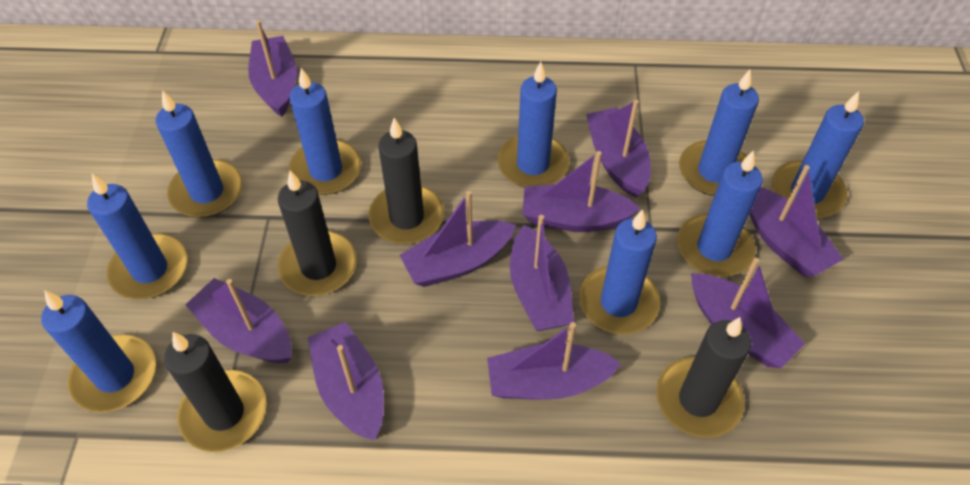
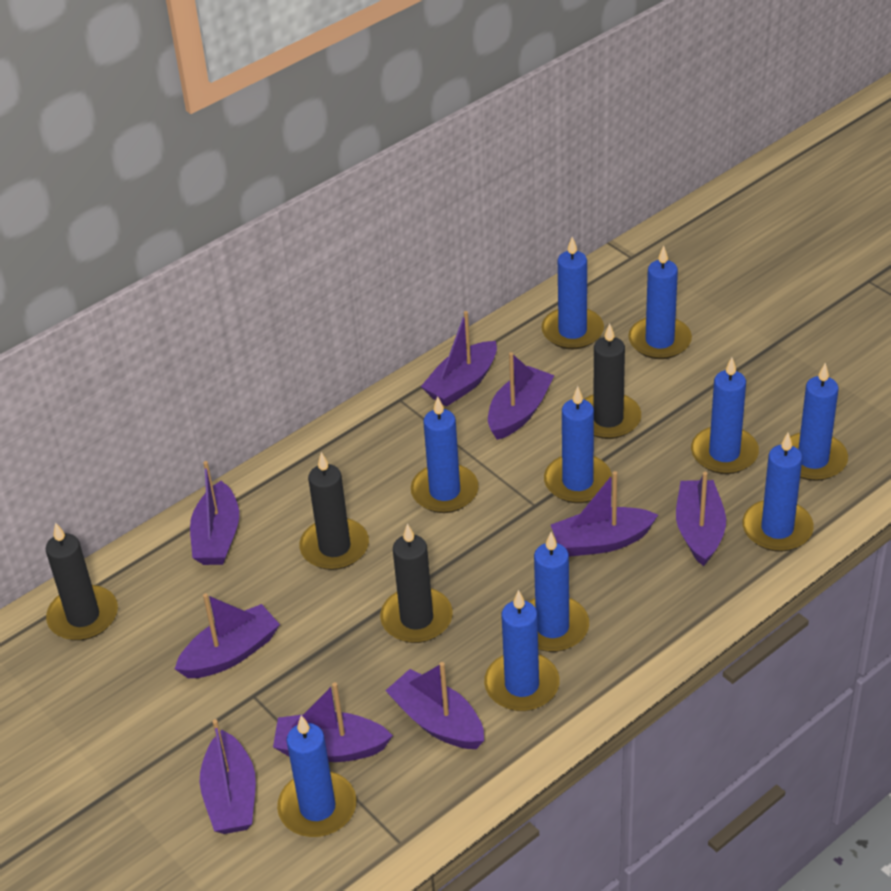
blue candle: [41,290,156,412] [87,174,188,299] [155,90,242,217] [289,68,361,195] [498,62,570,188] [579,209,660,334] [677,150,763,277] [679,70,759,196] [772,91,864,218] = 9 -> [277,715,356,837] [411,396,479,513] [484,590,560,711] [529,532,589,652] [541,237,604,349] [544,386,612,503] [628,246,692,359] [691,358,759,474] [743,433,814,552] [790,363,848,481] = 10
purple boat: [185,278,292,363] [248,20,297,117] [308,322,384,441] [400,191,516,287] [487,322,621,400] [510,215,574,331] [522,151,641,232] [586,100,651,198] [691,257,805,368] [750,165,844,277] = 10 -> [175,593,280,678] [190,461,239,565] [200,719,256,834] [273,682,393,762] [385,662,484,749] [421,311,497,407] [488,352,554,440] [551,471,658,557] [676,472,726,566] = 9

